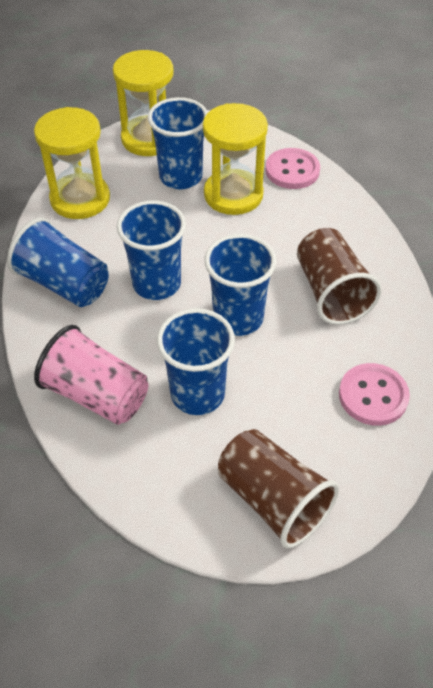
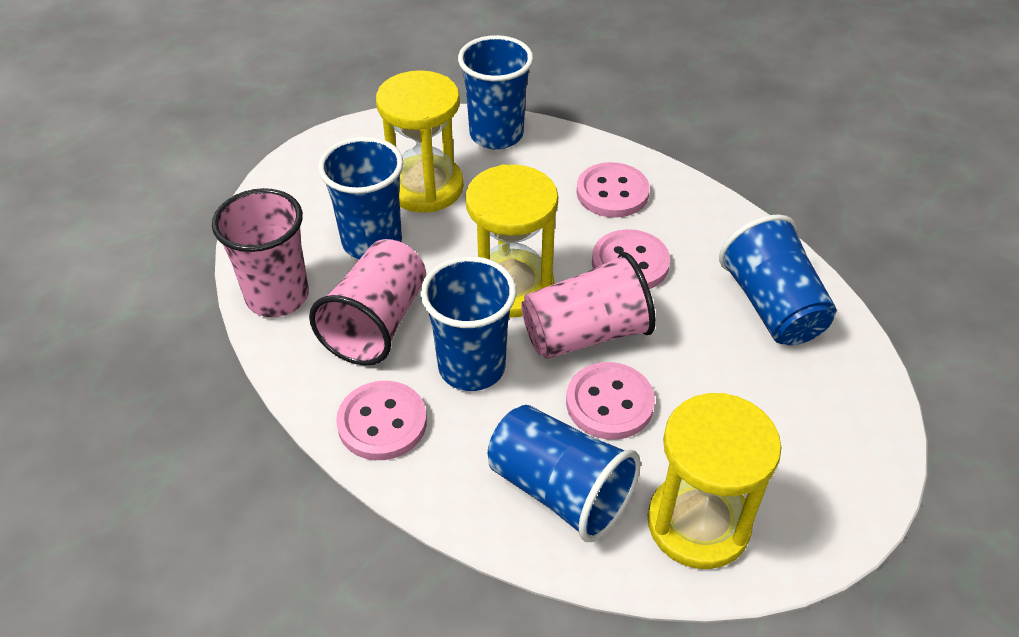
brown cup: [218,429,339,548] [297,228,382,325] = 2 -> none = 0
pink button: [266,148,320,189] [339,363,410,426] = 2 -> [336,381,427,460] [566,362,655,440] [576,162,650,218] [592,229,670,289] = 4
pink cup: [34,325,149,425] = 1 -> [212,188,309,317] [309,239,426,365] [521,252,656,359] = 3

